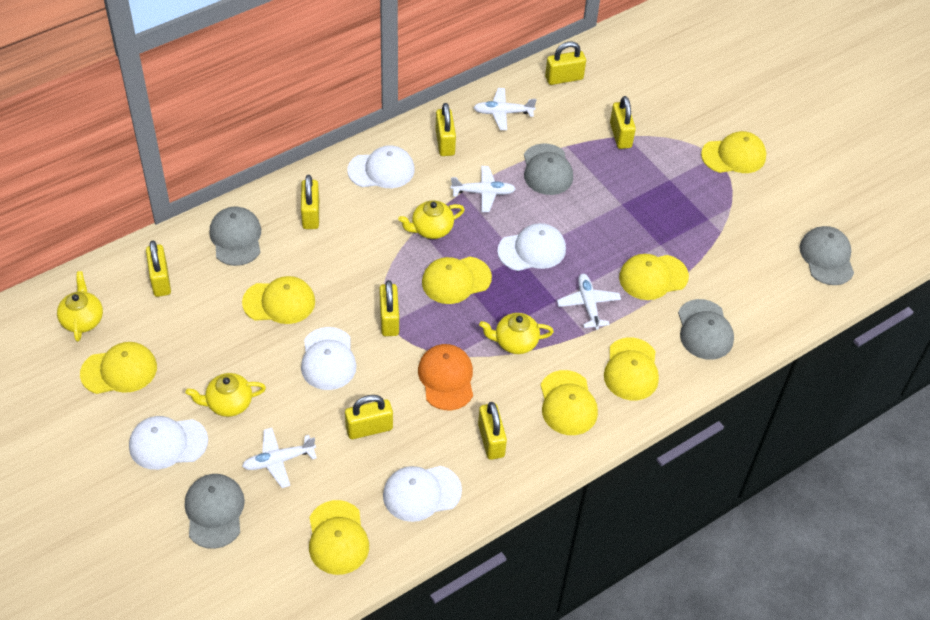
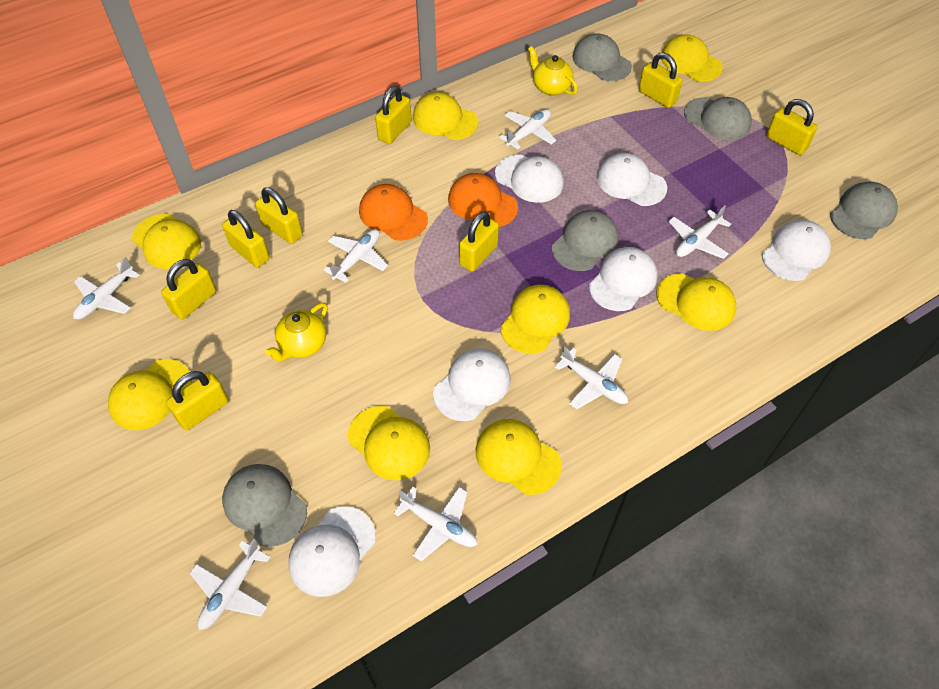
orange cap: [418,344,473,410] = 1 -> [359,184,428,241] [448,173,518,227] = 2
white cap: [129,416,208,470] [301,327,356,390] [347,145,415,188] [383,466,462,522] [497,223,566,271] = 5 -> [288,506,376,597] [433,348,511,421] [495,155,564,203] [589,247,658,311] [597,153,667,206] [762,220,831,281] = 6
white plane: [242,428,317,488] [451,166,516,212] [473,88,536,130] [557,274,621,330] = 4 -> [73,257,139,319] [190,539,270,630] [324,229,388,283] [394,486,477,561] [499,109,556,149] [555,346,628,409] [668,206,731,259] = 7
yellow teapot: [57,271,103,342] [186,373,266,417] [398,200,465,239] [479,313,554,354] = 4 -> [265,303,328,361] [528,46,578,96] = 2

